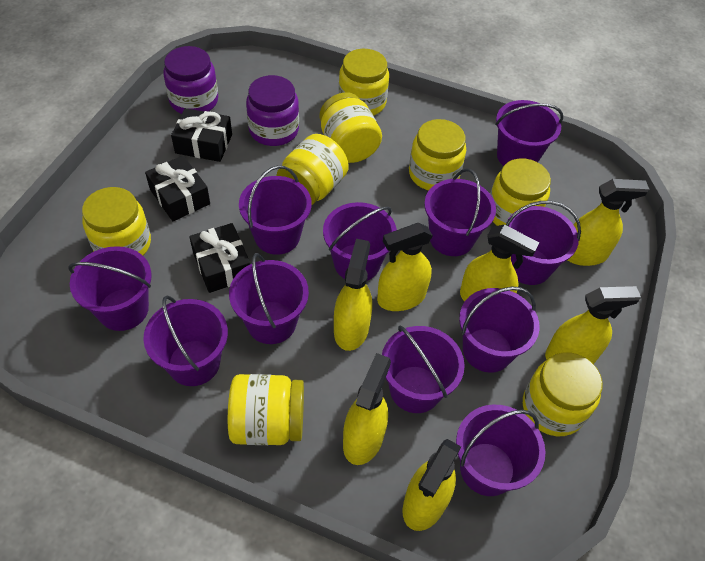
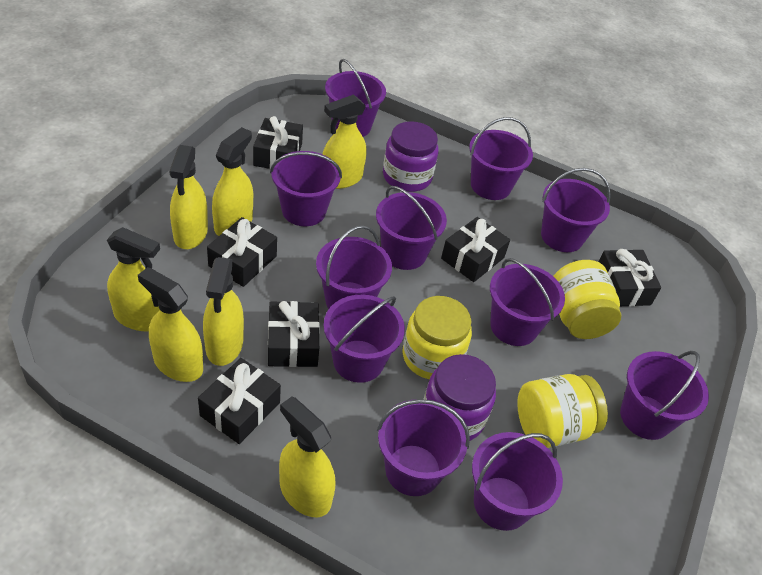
black gift: [145,156,210,221] [171,108,232,162] [189,223,250,293] = 3 -> [198,358,281,444] [207,217,277,287] [253,116,303,169] [268,301,320,367] [441,217,510,282] [599,249,661,307] = 6
yellow jar: [82,187,151,255] [228,374,304,445] [277,134,349,205] [320,92,382,163] [338,49,389,116] [409,119,466,190] [490,158,551,226] [523,352,603,436] = 8 -> [403,296,472,380] [517,374,608,448] [553,260,621,339] = 3

